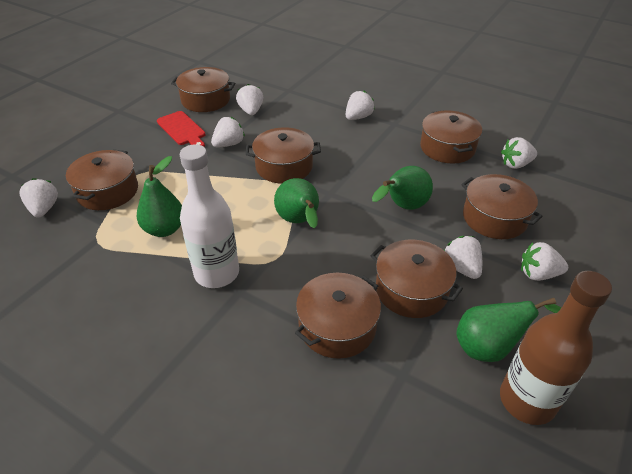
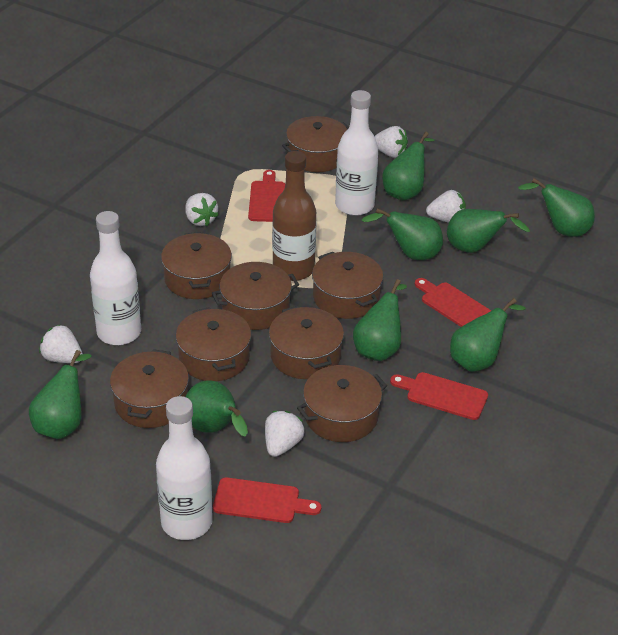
brown pot: [66,149,138,210] [171,67,235,112] [246,127,321,184] [295,273,381,359] [371,240,463,318] [420,110,482,163] [461,174,543,239] = 7 -> [110,349,189,428] [161,232,232,299] [176,307,251,381] [212,262,299,330] [269,306,344,379] [282,116,349,172] [297,365,387,442] [312,252,383,319] = 8
green pear: [137,156,182,237] [274,178,319,228] [372,166,433,210] [456,298,562,362] = 4 -> [29,350,92,439] [185,380,248,437] [353,279,407,361] [362,208,443,260] [382,132,435,201] [447,209,530,253] [450,298,526,372] [518,178,595,237] = 8
red cutting board: [157,111,205,147] = 1 -> [213,477,321,523] [248,170,285,222] [390,372,488,420] [415,278,491,327] = 4
white bottle: [180,144,239,288] = 1 -> [90,211,141,345] [156,396,213,540] [335,90,378,216] = 3
white strawberry: [19,178,58,218] [211,117,245,147] [236,84,263,115] [346,91,375,120] [444,236,482,279] [501,137,537,169] [521,242,568,281] = 7 -> [39,324,83,363] [185,193,218,226] [265,411,305,457] [374,126,408,158] [426,190,466,223] = 5

